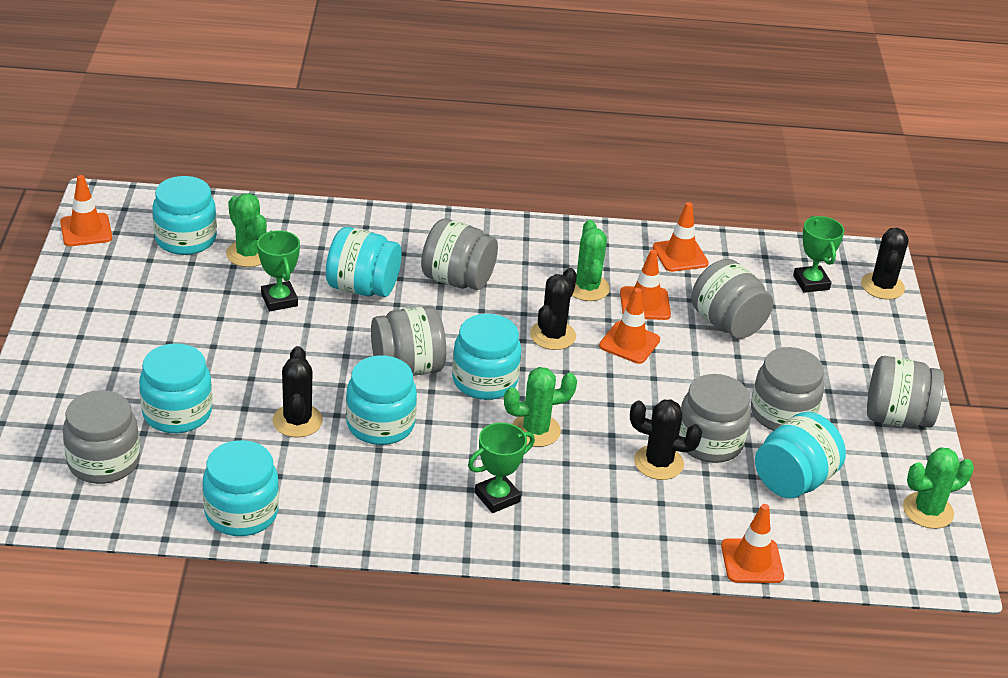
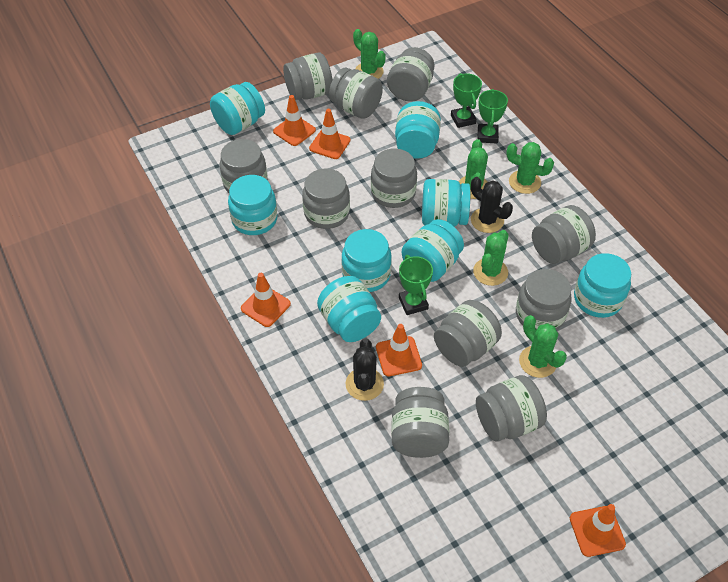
black cactus: [272,346,323,438] [530,268,577,350] [630,400,702,480] [861,228,909,300] = 4 -> [346,339,384,401] [471,177,513,233] = 2
green cactus: [226,193,267,267] [504,367,577,447] [572,220,610,301] [903,447,974,529] = 4 -> [353,29,386,79] [459,139,488,199] [473,230,509,286] [506,142,554,194] [519,315,567,378] = 5
grey jar: [63,390,140,484] [371,306,446,376] [421,218,498,290] [679,374,751,463] [691,259,773,339] [751,347,824,431] [867,356,944,428] = 7 -> [220,139,268,193] [283,53,333,100] [302,169,350,229] [329,67,383,119] [371,149,417,208] [387,47,435,102] [391,387,449,458] [434,300,502,367] [476,375,547,442] [516,269,572,330] [532,205,596,264] = 11
turquoise jar: [139,343,212,433] [152,176,217,255] [203,440,279,536] [326,227,402,297] [346,355,417,445] [452,314,521,400] [755,412,846,499] = 7 -> [210,82,265,135] [228,175,278,235] [317,276,381,342] [341,229,392,292] [395,101,441,159] [402,219,464,282] [422,179,470,227] [574,253,631,318] = 8

